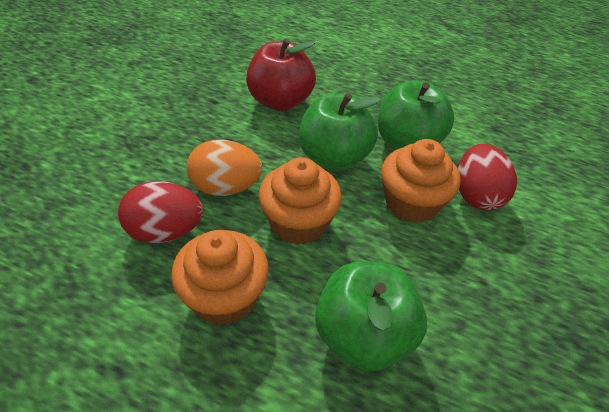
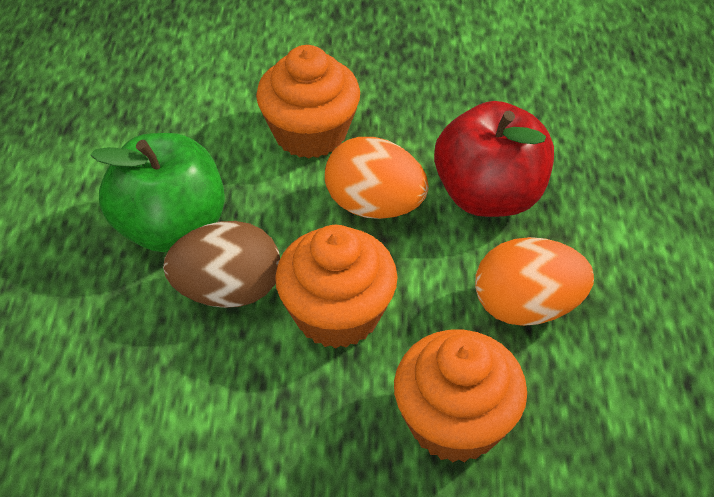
brown egg: none = 0 -> [163,221,280,308] = 1
green apple: [299,93,382,171] [315,261,427,372] [378,81,454,150] = 3 -> [90,133,225,252] = 1
orange egg: [187,140,262,196] = 1 -> [325,137,429,219] [475,237,594,326] = 2
red egg: [118,181,203,243] [458,144,517,211] = 2 -> none = 0

